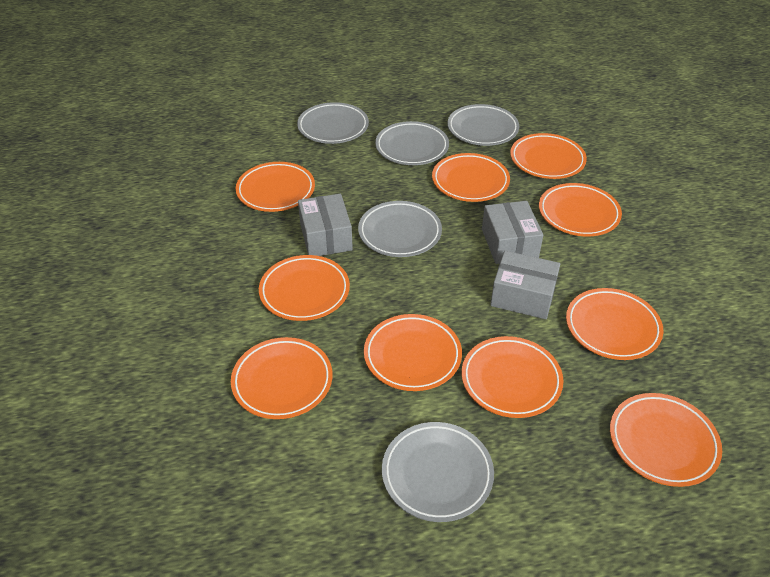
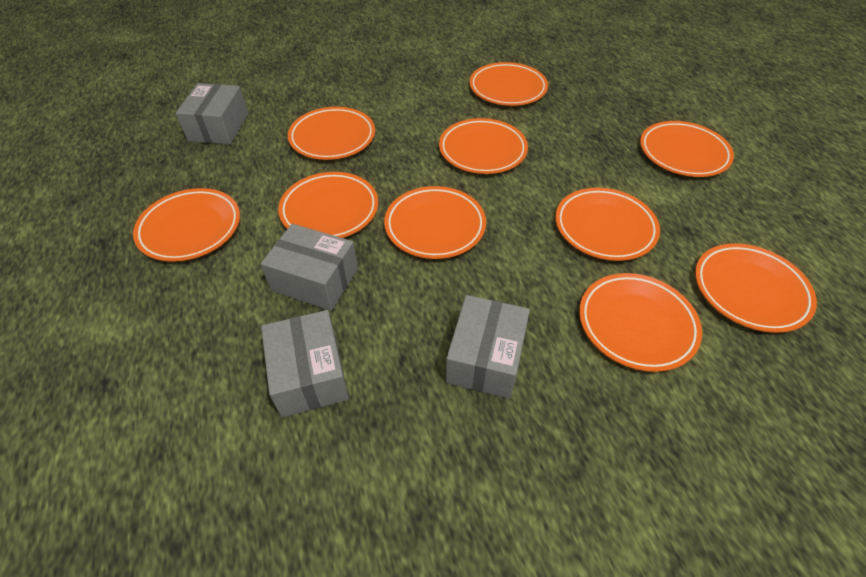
grey box: [298,194,353,256] [482,201,543,264] [490,251,560,319] = 3 -> [176,83,248,144] [261,224,358,311] [261,310,349,418] [446,295,530,399] = 4
grey plate: [297,102,369,144] [358,201,442,257] [375,121,449,165] [382,422,494,522] [447,104,519,146] = 5 -> none = 0

